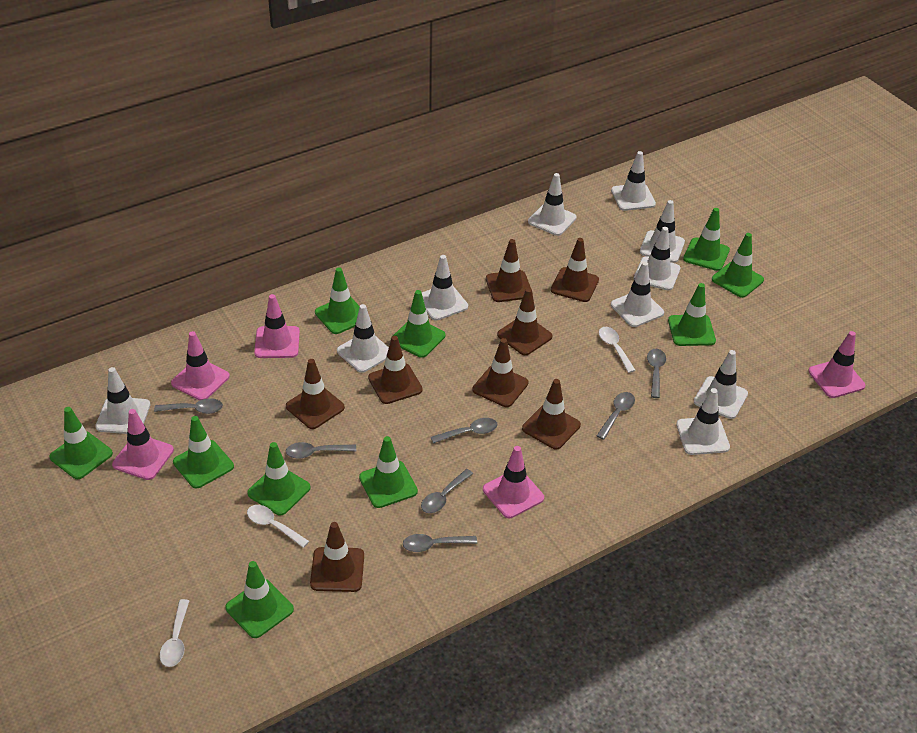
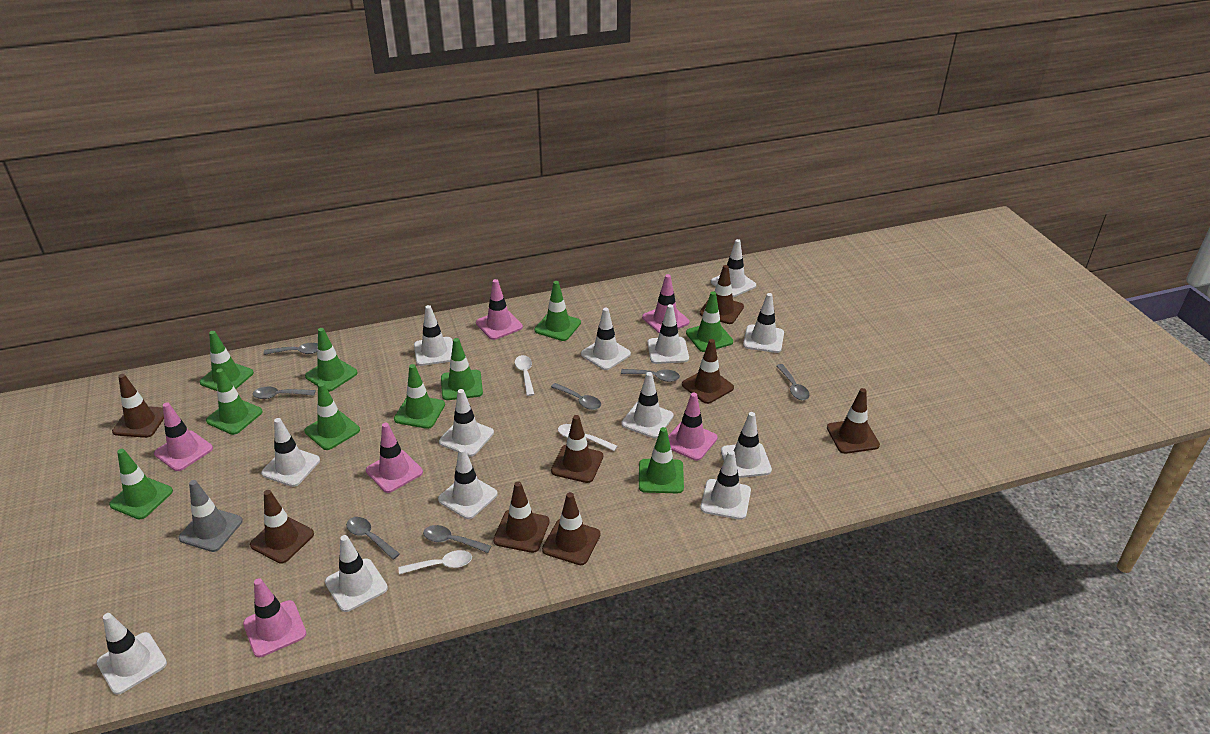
grey traffic cone: none = 0 -> [179,480,243,552] = 1
pink traffic cone: [112,409,174,480] [171,331,230,401] [254,294,300,358] [483,446,544,518] [808,331,865,398] = 5 -> [154,402,213,471] [243,578,306,657] [366,423,423,493] [476,279,523,340] [642,274,690,333] [668,393,718,461] = 6
white traffic cone: [95,367,150,434] [337,304,389,373] [422,255,468,321] [528,173,577,236] [611,151,656,211] [611,261,664,327] [634,227,680,291] [640,200,685,263] [676,388,730,455] [694,350,748,419] = 10 -> [97,613,167,695] [261,418,320,487] [325,535,388,612] [414,305,453,366] [438,448,498,519] [439,389,494,457] [581,308,631,370] [621,372,674,438] [647,304,689,364] [700,450,751,520] [711,239,756,297] [721,412,772,478] [743,293,784,353] = 13

